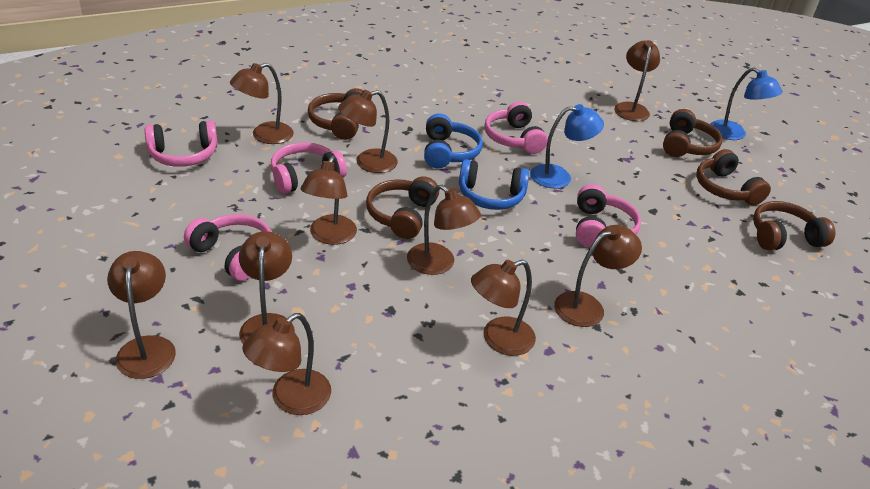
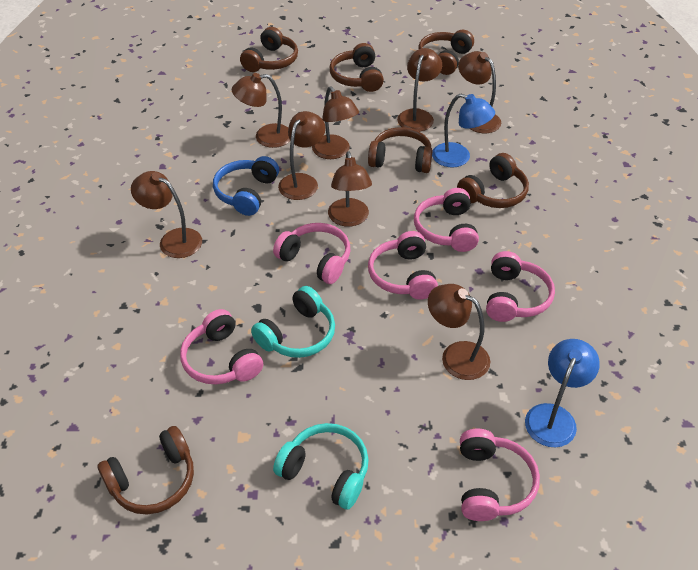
blue headphones: [424,114,483,168] [459,159,530,210] = 2 -> [213,156,279,216] = 1
brown headphones: [308,88,363,140] [366,176,439,239] [663,109,722,157] [696,149,771,205] [753,201,835,250] = 5 -> [97,426,194,515] [240,27,298,72] [330,43,384,92] [368,127,432,173] [418,30,474,75] [457,153,529,208] = 6
brown lamp: [107,251,176,379] [230,63,294,144] [239,231,295,344] [242,313,331,415] [300,156,357,245] [338,90,398,173] [407,185,481,275] [471,260,536,356] [554,225,642,327] [614,40,660,121] = 10 -> [131,171,202,258] [232,73,291,148] [278,111,325,200] [312,86,359,159] [328,151,372,227] [397,48,442,132] [428,284,490,380] [458,51,501,133] = 8
pink headphones: [145,120,218,167] [184,214,272,281] [271,142,347,194] [484,102,548,154] [576,184,641,247] = 5 -> [180,309,263,384] [273,223,351,284] [368,231,438,300] [414,188,479,252] [460,429,540,521] [486,251,555,322] = 6
turquoise headphones: none = 0 -> [251,286,335,358] [273,423,369,510] = 2

